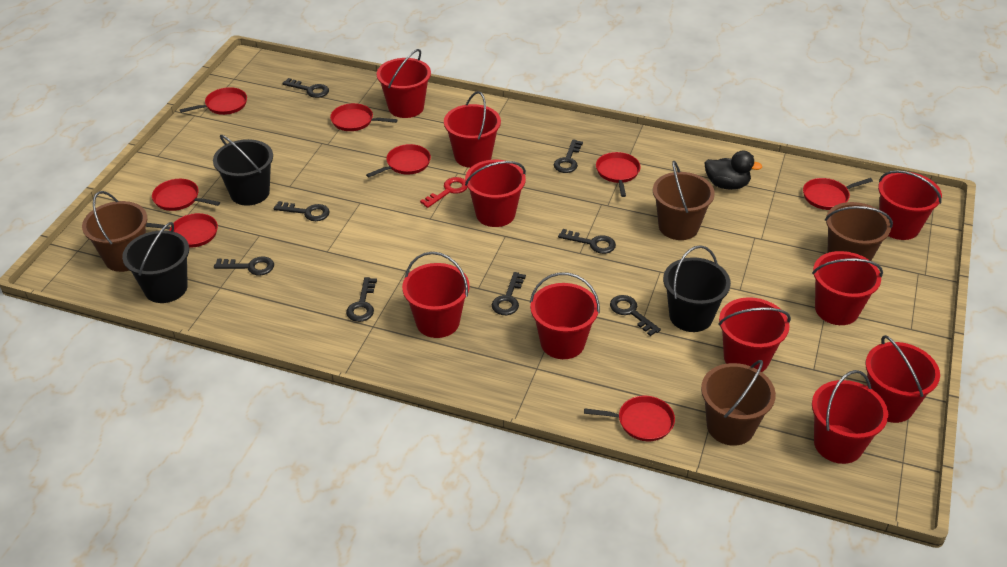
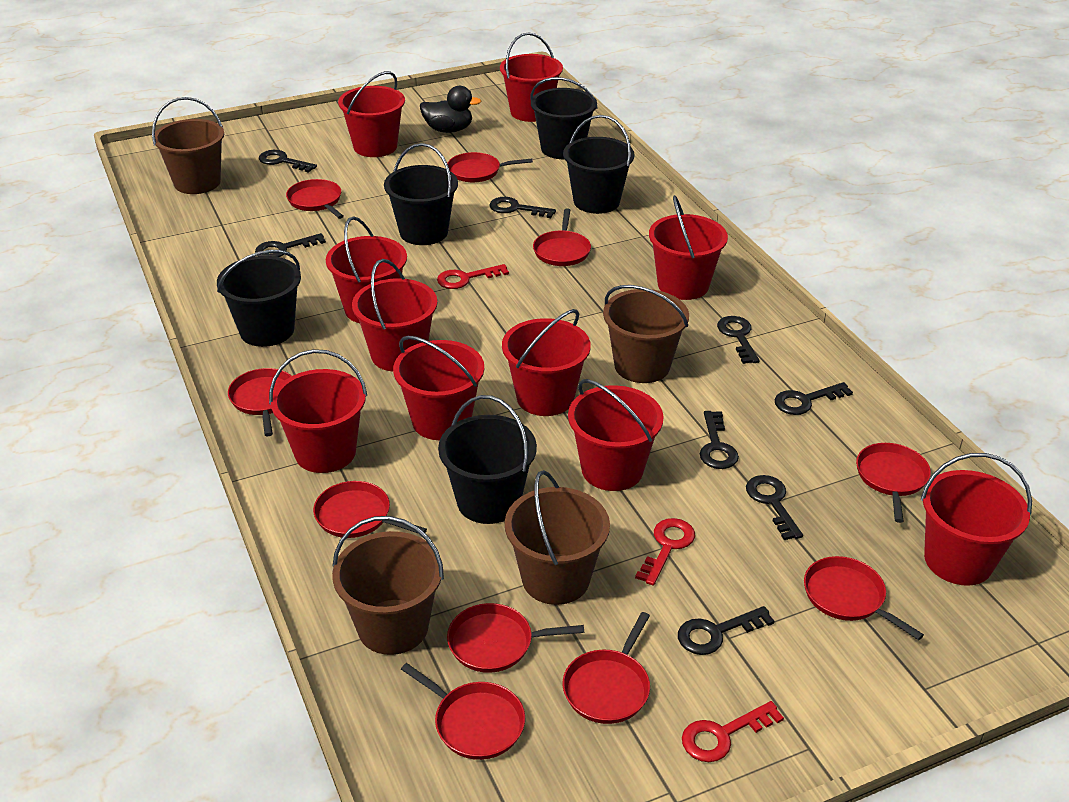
black bucket: [122,222,189,303] [213,135,273,206] [663,245,731,332] = 3 -> [217,250,301,347] [384,143,458,245] [438,395,537,524] [530,77,598,159] [563,115,634,214] = 5
red key: [420,177,468,208] = 1 -> [437,264,509,289] [635,518,695,586] [682,701,784,762] = 3
red pan: [145,213,218,248] [152,179,220,211] [180,87,247,115] [330,103,397,131] [366,144,431,178] [584,396,675,441] [596,152,641,197] [803,178,873,210] = 8 -> [228,368,291,436] [286,179,344,219] [313,481,427,538] [401,663,525,760] [447,152,533,182] [447,603,584,673] [533,208,591,266] [563,612,650,724] [804,556,924,640] [856,443,931,523] = 10

